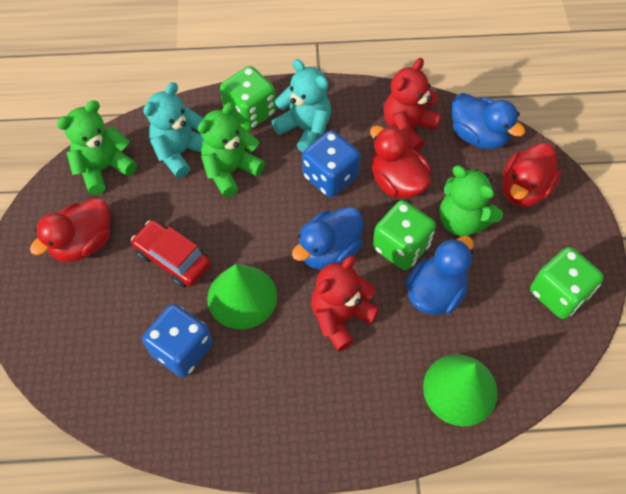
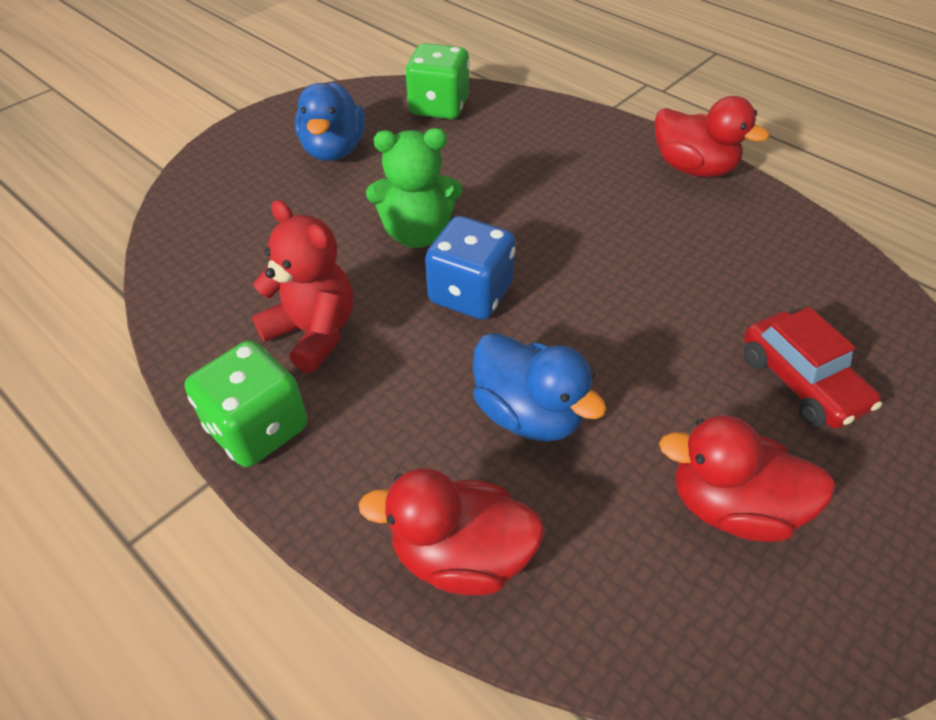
blue dice: [142,304,213,378] [302,130,361,198] = 2 -> [425,216,516,320] = 1
blue duck: [292,207,363,270] [405,236,474,315] [452,93,525,149] = 3 -> [295,82,365,161] [473,333,606,442] = 2
green cone: [207,264,277,330] [423,354,498,426] = 2 -> none = 0
green dice: [220,66,276,131] [373,200,436,270] [530,247,604,319] = 3 -> [185,341,308,467] [405,43,470,119] = 2
green teddy bear: [57,100,137,195] [198,102,265,197] [439,166,503,236] = 3 -> [366,128,462,248] = 1
red teddy bear: [311,256,379,352] [383,58,441,152] = 2 -> [252,200,353,373] = 1
turquoise teddy bear: [143,82,204,178] [271,59,331,152] = 2 -> none = 0

